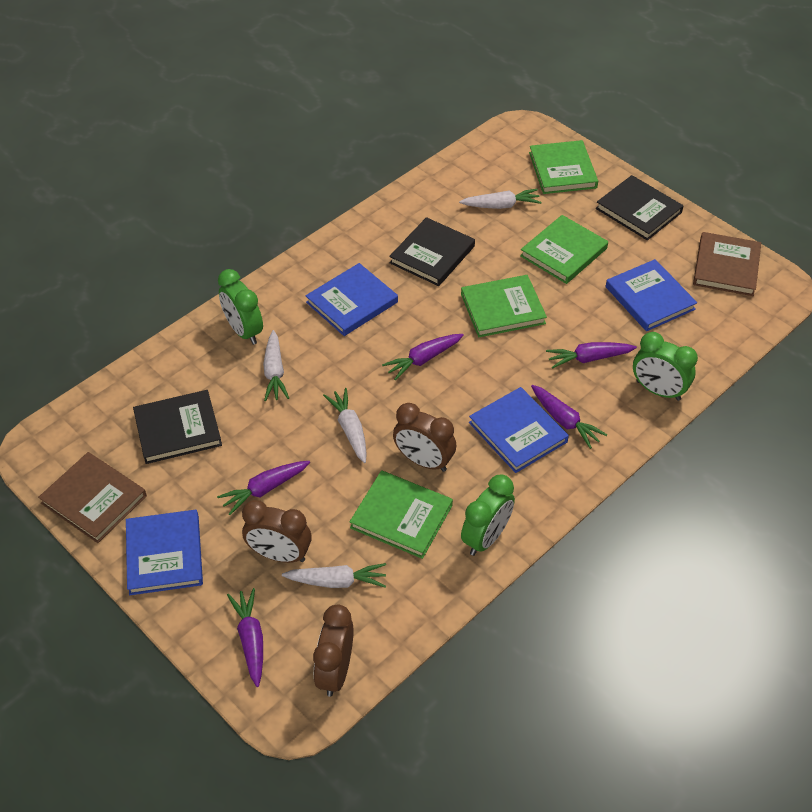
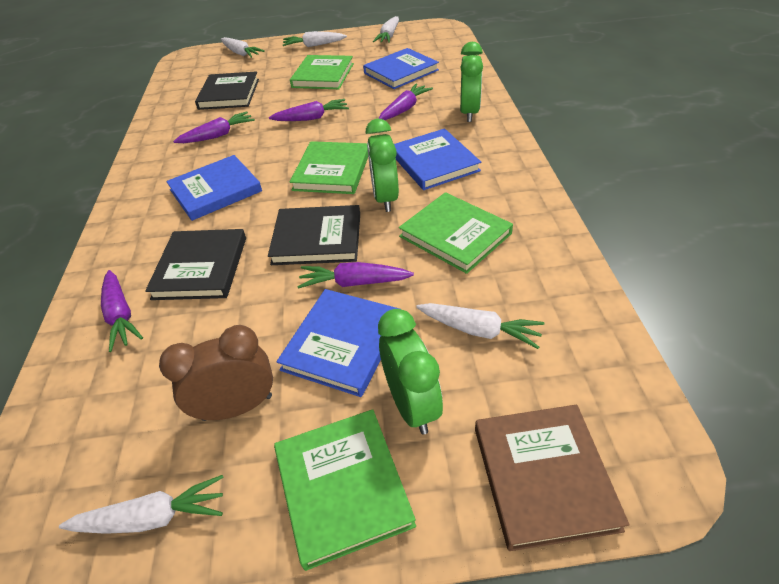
brown book: [38,452,147,543] [693,232,761,296] = 2 -> [475,405,629,551] = 1
brown clock: [242,500,312,563] [313,604,354,697] [393,403,456,472] = 3 -> [159,325,273,421] = 1
white carrot: [263,330,289,401] [282,563,386,588] [323,388,367,463] [459,189,541,209] = 4 -> [59,475,224,534] [221,37,265,58] [283,31,347,47] [373,16,399,43] [416,303,544,349] = 5

